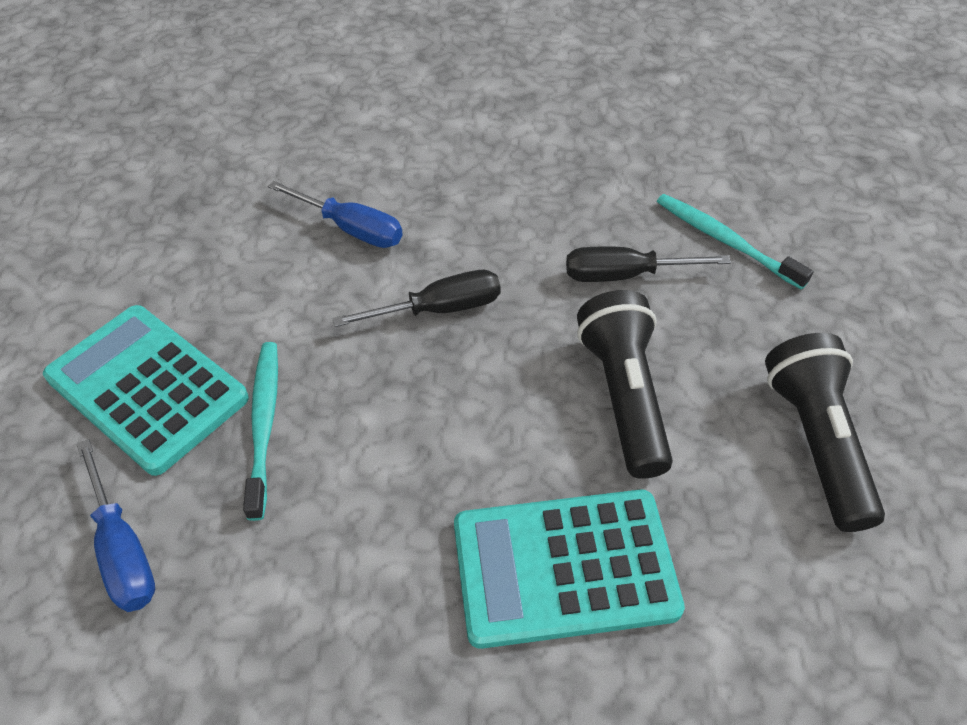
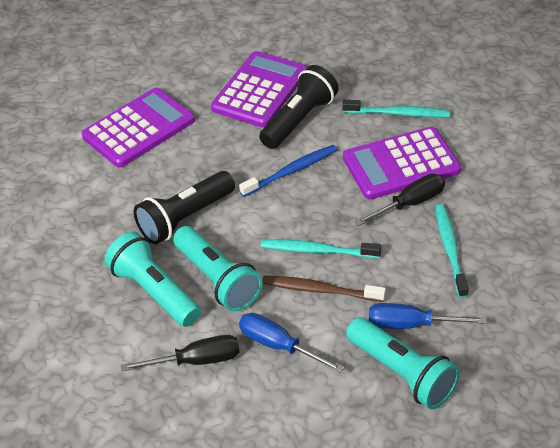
blue toothbrush: none = 0 -> [239,145,337,197] = 1
brown toothbrush: none = 0 -> [262,276,386,302] = 1
purple calculator: none = 0 -> [82,88,195,167] [211,51,307,128] [343,127,461,199] = 3
turquoise calculator: [43,305,249,476] [454,490,685,649] = 2 -> none = 0
turquoise flashlight: none = 0 -> [104,231,201,327] [173,226,263,312] [346,317,460,409] = 3
turquoise toothbrush: [243,342,278,521] [657,194,813,290] = 2 -> [261,239,381,258] [342,100,450,117] [435,204,469,298] = 3

